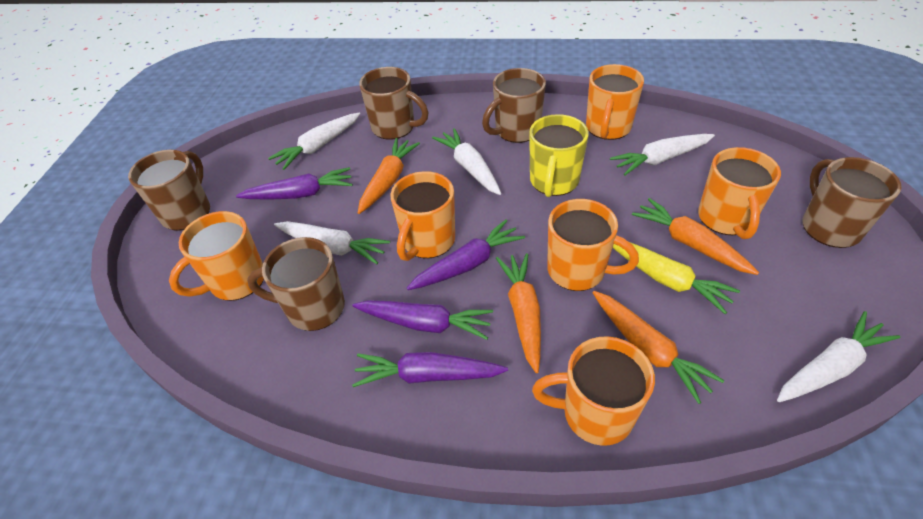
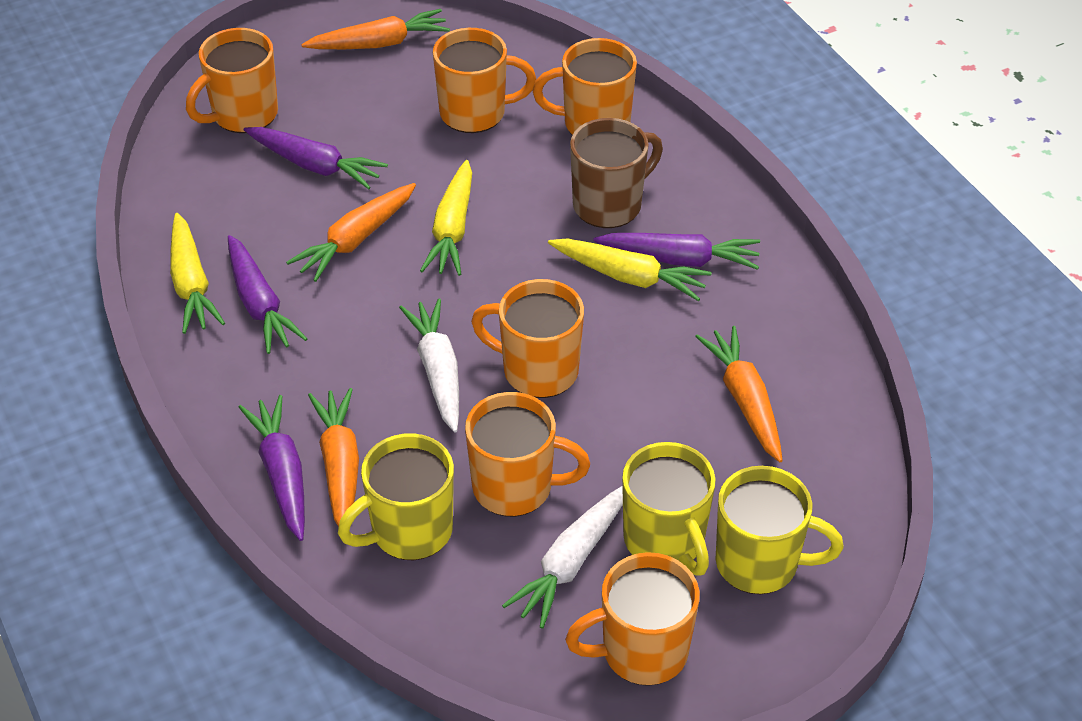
brown mug: [128,150,210,231] [247,237,345,331] [359,67,428,140] [482,68,546,143] [803,157,901,248] = 5 -> [570,118,663,228] = 1
white carrot: [268,113,360,170] [274,221,390,264] [432,128,501,195] [610,134,715,175] [777,311,901,402] = 5 -> [399,298,459,433] [502,486,623,629] = 2
yellow carrot: [613,242,740,314] = 1 -> [170,213,225,334] [420,160,472,276] [548,238,712,301] = 3
yellow mug: [529,114,589,197] = 1 -> [338,433,454,560] [622,442,716,576] [716,466,843,594] = 3

